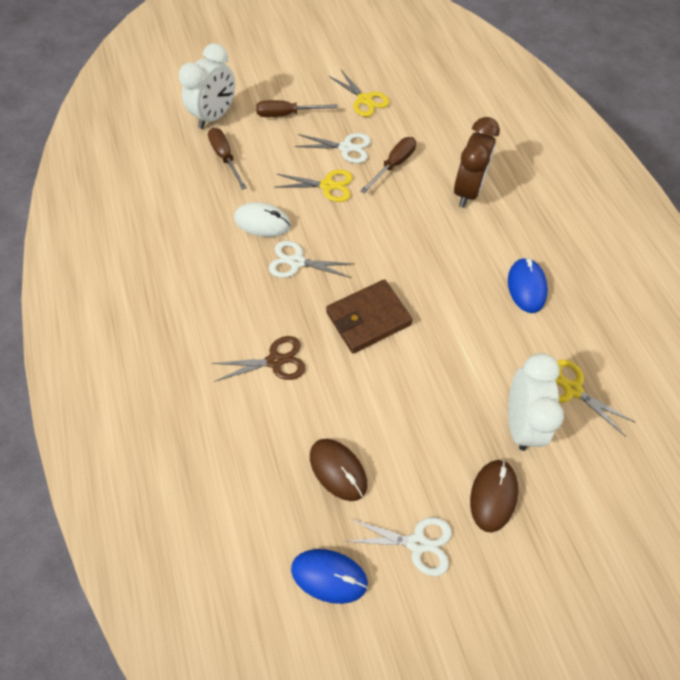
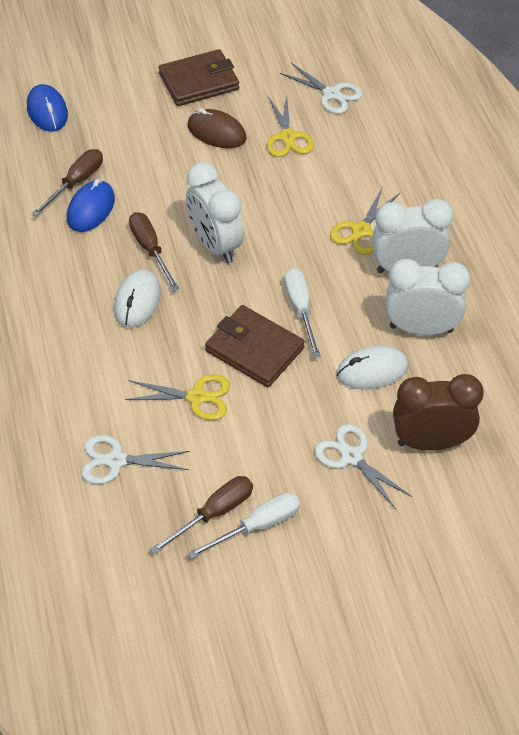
brown mouse: [310,439,367,501] [470,460,518,533] = 2 -> [188,108,247,148] = 1
brown scissors: [212,336,306,382] = 1 -> none = 0
brown wallet: [326,279,413,353] = 1 -> [159,49,239,106] [205,305,305,387] = 2
white clock: [179,43,235,129] [508,353,564,451] = 2 -> [186,162,244,264] [372,199,453,273] [386,259,470,335] = 3
white mouse: [234,202,291,237] = 1 -> [114,269,161,327] [336,346,409,389] = 2
white screwdriver: none = 0 -> [187,492,300,559] [284,268,321,358] = 2

